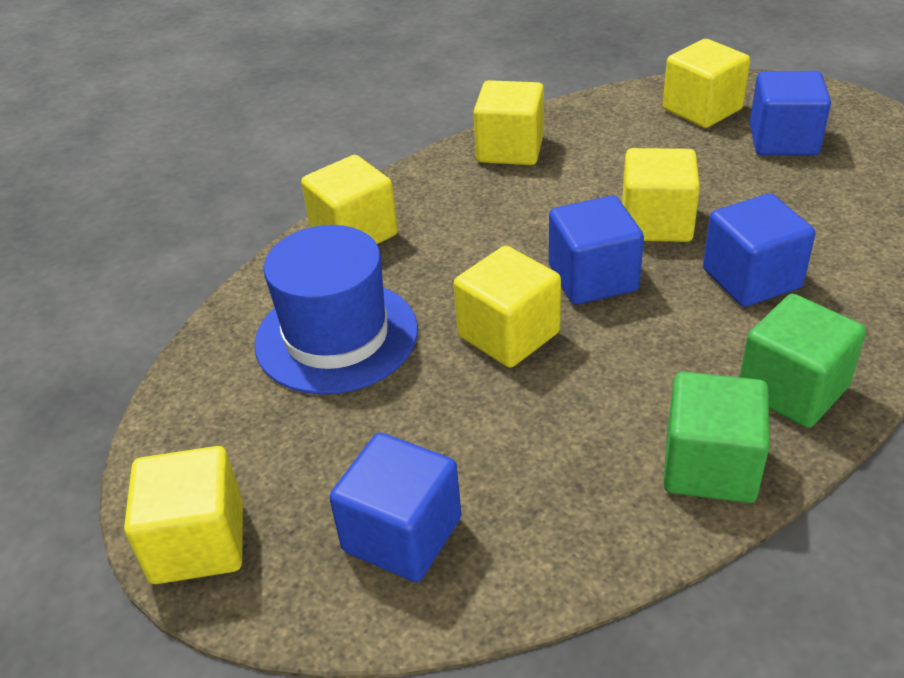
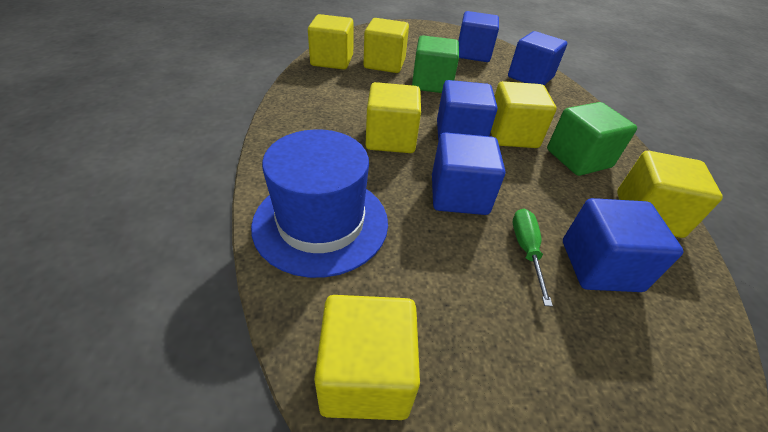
blue cube: [329,432,461,582] [549,195,644,305] [703,194,815,307] [749,71,831,156] = 4 -> [432,132,505,215] [437,80,498,141] [458,11,499,62] [508,31,567,85] [563,198,684,292] = 5
green screwdriver: none = 0 -> [513,209,553,306] = 1

